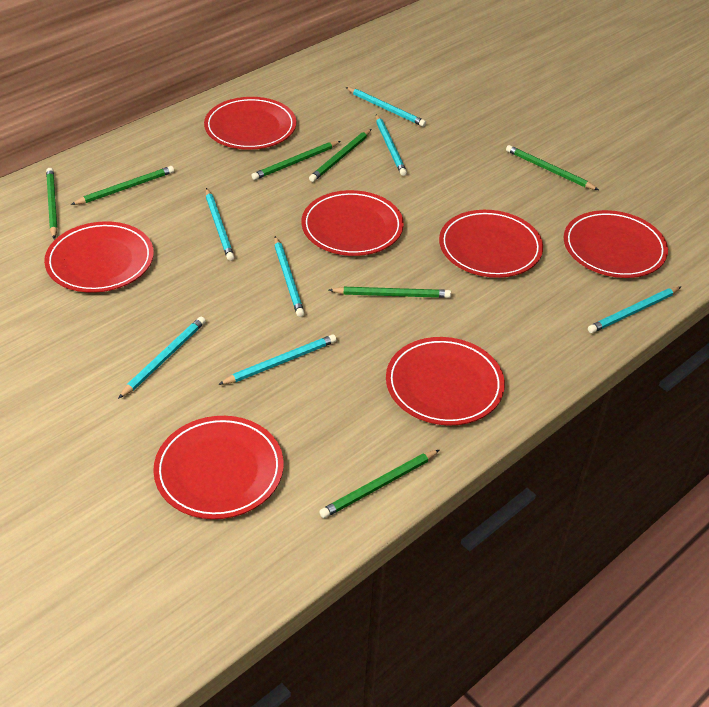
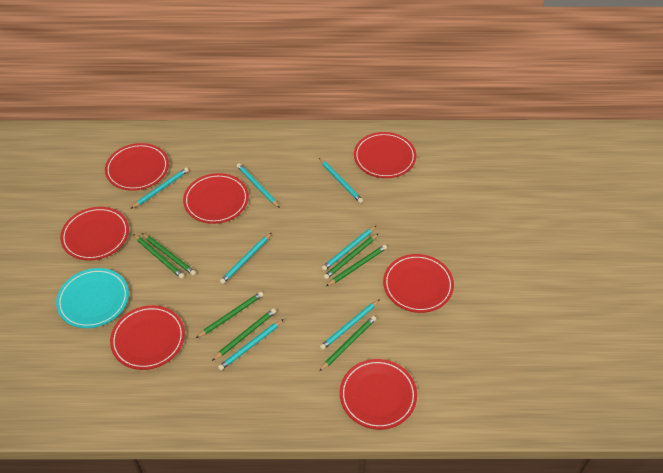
turquoise plate: none = 0 -> [56,268,129,328] = 1

